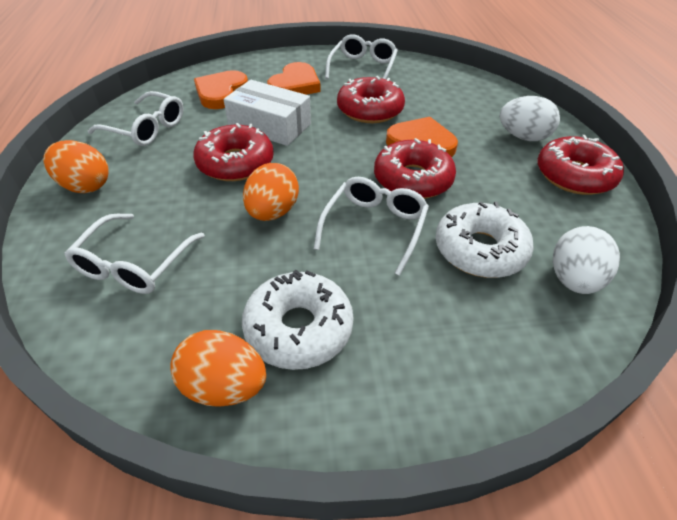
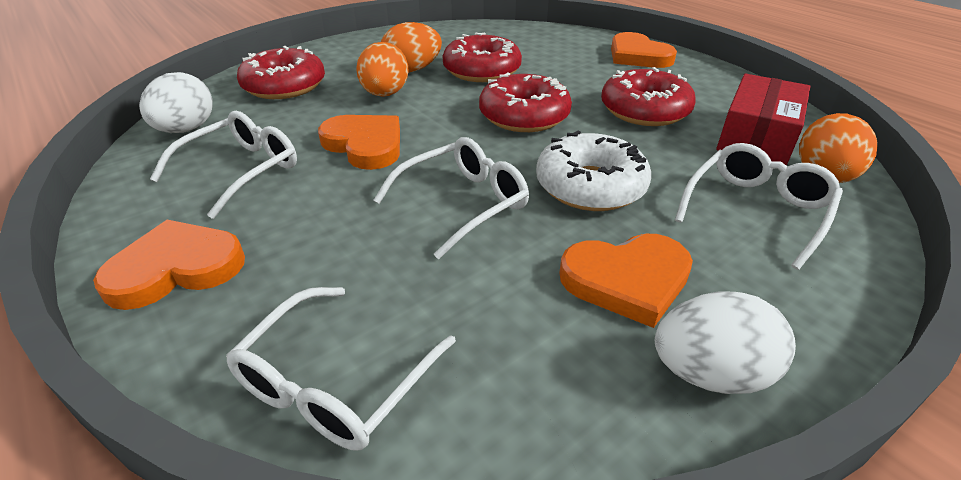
orange heart: [194,70,248,109] [267,62,321,95] [386,117,458,157] = 3 -> [93,220,245,310] [318,115,400,170] [559,234,693,328] [611,32,677,68] = 4
red box: none = 0 -> [716,74,810,166] = 1
white box: [224,80,311,146] = 1 -> none = 0
white donut: [242,270,354,370] [436,202,534,278] = 2 -> [536,131,651,211] = 1

